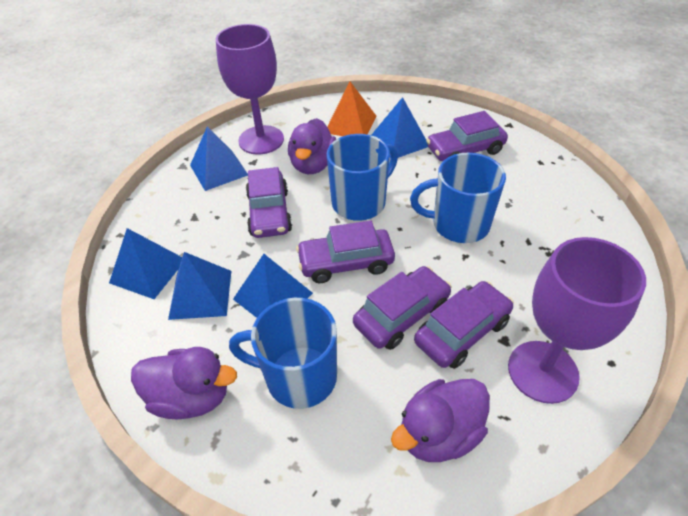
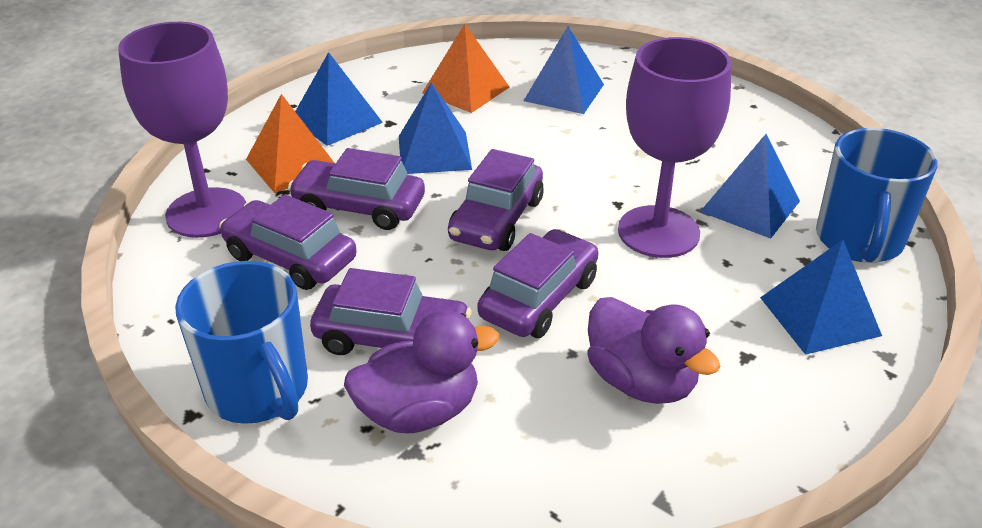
blue mug: [229,298,337,409] [326,134,398,221] [410,153,506,243] = 3 -> [175,261,308,424] [816,128,938,263] = 2
orange pyramid: [327,82,377,136] = 1 -> [246,94,334,193] [422,24,510,113] = 2
purple duck: [131,347,237,420] [288,118,336,174] [391,379,490,462] = 3 -> [344,310,499,433] [587,297,720,404] = 2

